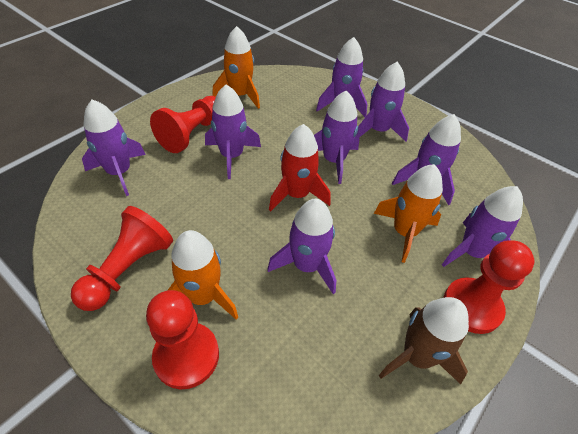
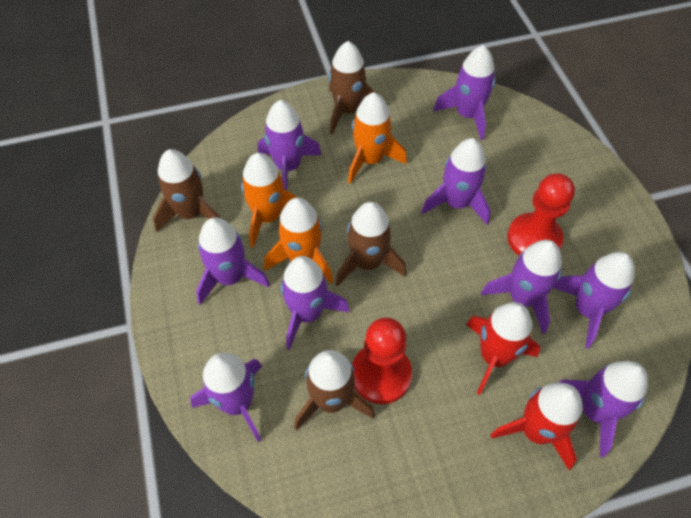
brown rocket: [379,297,469,384] = 1 -> [153,149,220,232] [294,350,375,431] [329,41,376,135] [336,202,406,286] = 4
purple rocket: [82,99,146,196] [205,84,261,179] [267,199,336,294] [314,91,359,184] [316,37,367,117] [356,62,409,142] [392,114,461,205] [442,186,523,267] = 8 -> [190,353,262,442] [196,217,270,305] [258,100,321,190] [280,256,349,350] [421,138,491,225] [433,45,495,140] [481,240,562,334] [554,252,635,348] [558,361,648,457] = 9
red pawn: [71,206,173,311] [146,290,219,389] [150,96,216,153] [444,240,535,334] = 4 -> [352,318,412,404] [507,173,575,256] = 2
red rocket: [269,124,330,212] = 1 -> [466,302,540,395] [491,383,583,470] = 2

